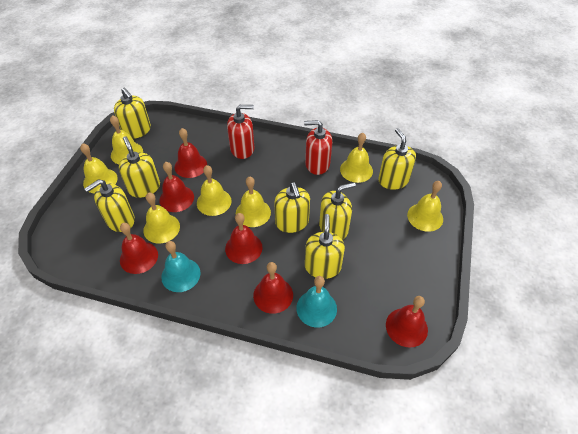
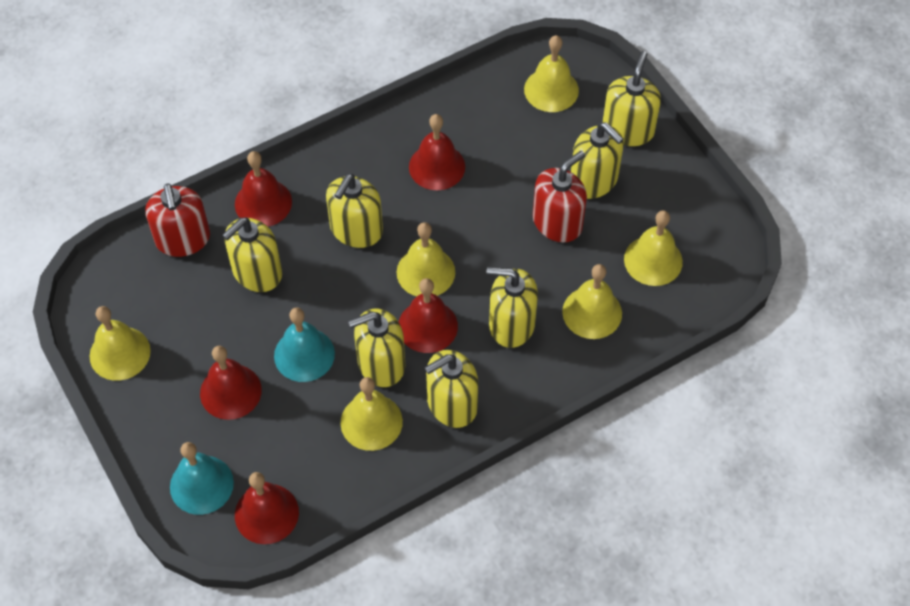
red bell: [120,223,158,274] [159,162,194,212] [175,128,207,178] [225,213,263,264] [253,262,293,314] [386,296,428,348] = 6 -> [200,346,262,420] [235,151,292,227] [235,472,299,544] [399,278,458,353] [409,114,465,190] = 5
yellow bell: [80,143,118,194] [110,115,143,164] [143,192,180,243] [197,165,231,216] [236,177,271,227] [340,133,373,183] [407,181,443,232] = 7 -> [90,306,151,381] [340,377,403,451] [397,222,455,296] [524,35,579,112] [562,264,622,339] [624,210,683,286] = 6

